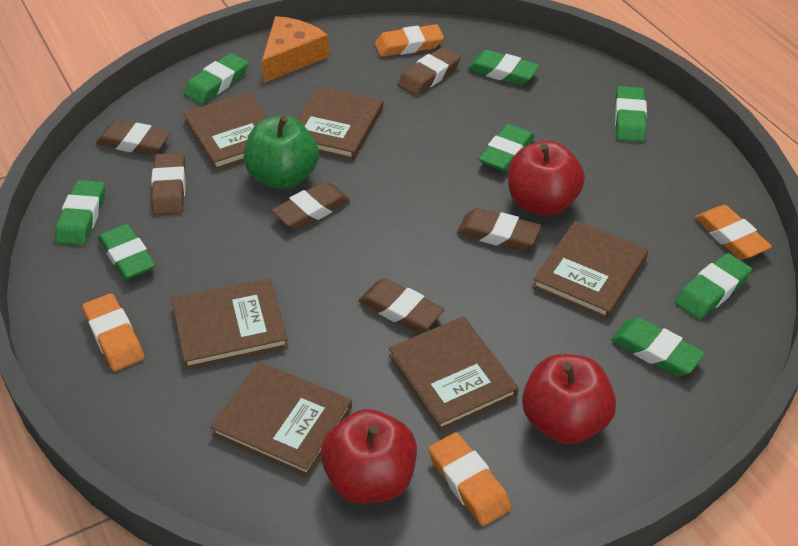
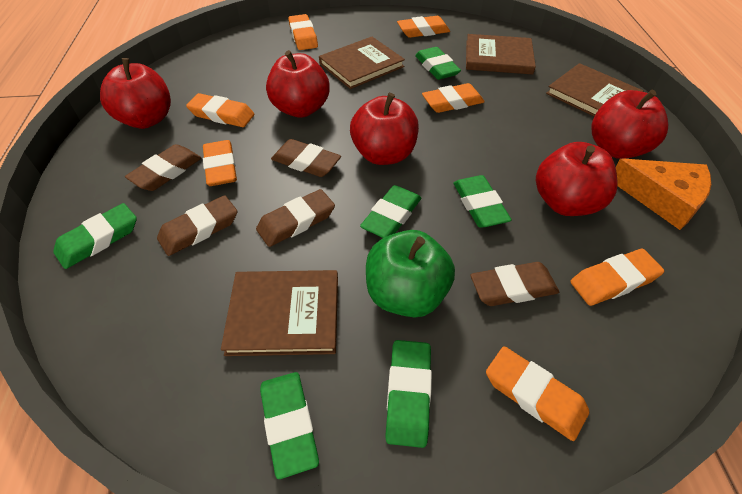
brown book: [172,278,288,369] [183,92,267,170] [210,362,352,477] [297,86,383,160] [389,316,519,431] [532,220,648,319] = 6 -> [221,270,338,356] [319,37,405,89] [466,34,536,75] [546,63,643,116] = 4
brown eraser: [96,120,171,156] [151,153,186,215] [271,181,350,230] [359,278,444,333] [398,47,461,96] [457,208,541,251] = 6 -> [125,144,201,191] [157,195,238,256] [256,189,335,247] [271,139,341,177] [470,262,559,306] = 5
green eraser: [55,180,105,245] [98,224,156,280] [184,53,248,104] [467,50,540,85] [479,124,535,172] [611,317,705,376] [615,86,647,142] [675,253,752,319] = 8 -> [53,203,137,269] [260,372,319,479] [360,185,421,238] [385,340,432,448] [415,47,461,80] [454,175,512,228] = 6
orange eraser: [82,293,144,371] [375,24,444,57] [428,432,512,526] [695,205,772,260] = 4 -> [186,93,255,127] [203,140,237,186] [288,14,318,50] [397,16,450,38] [422,83,485,113] [486,346,589,441] [570,249,664,306] = 7
red apple: [321,409,417,504] [508,141,585,216] [522,354,616,444] = 3 -> [100,58,171,129] [266,50,330,118] [350,93,419,165] [536,142,617,216] [591,90,668,159] = 5

